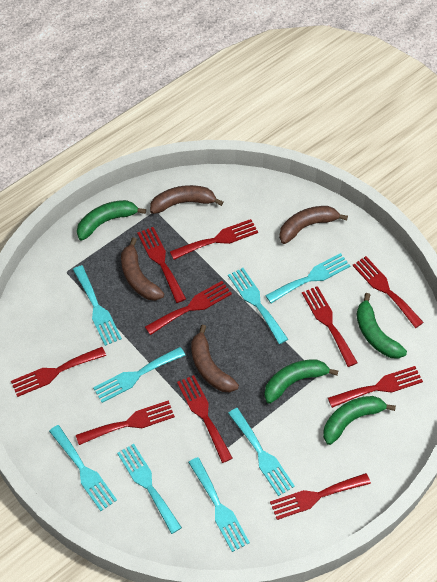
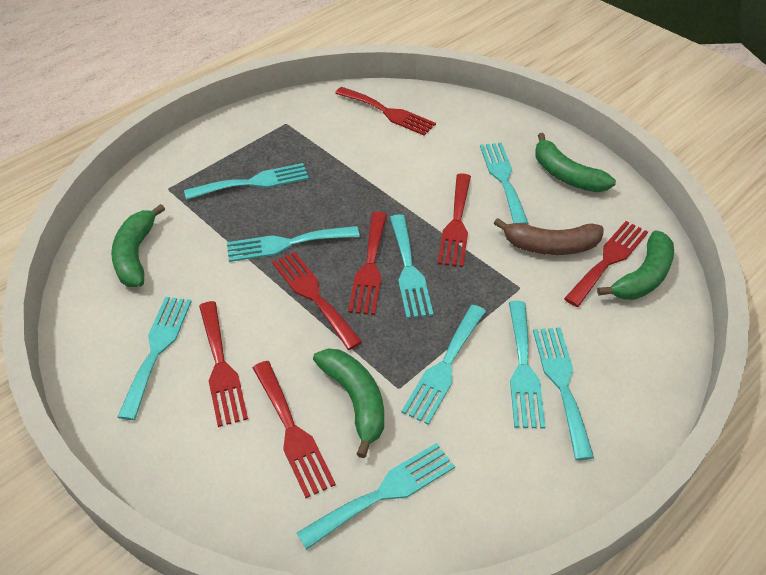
brown banana: [121,237,164,301] [150,185,223,214] [191,325,239,392] [279,206,348,244] = 4 -> [494,218,604,255] = 1
red fork: [11,347,106,397] [76,400,175,445] [137,227,186,303] [145,281,232,335] [170,219,258,260] [177,375,233,463] [270,473,371,520] [302,286,358,367] [328,366,423,408] [352,256,424,328] = 10 -> [199,301,248,427] [253,361,336,498] [272,251,362,350] [335,87,436,136] [348,212,387,315] [438,173,471,267] [564,221,648,307] = 7
turquoise fork: [49,425,117,511] [73,265,122,346] [93,347,185,403] [117,444,182,534] [188,457,250,552] [228,268,288,344] [228,408,295,496] [265,253,350,303] = 8 -> [118,297,192,420] [184,163,309,200] [227,226,360,262] [297,443,455,550] [390,214,434,319] [401,305,486,425] [480,143,529,224] [509,301,545,429] [533,327,594,460] = 9

